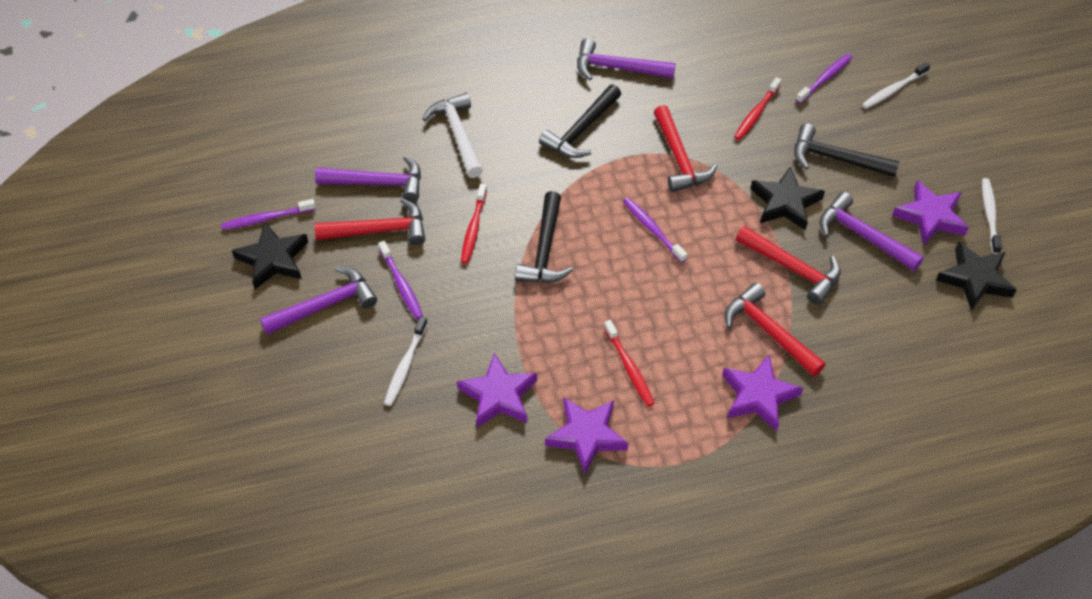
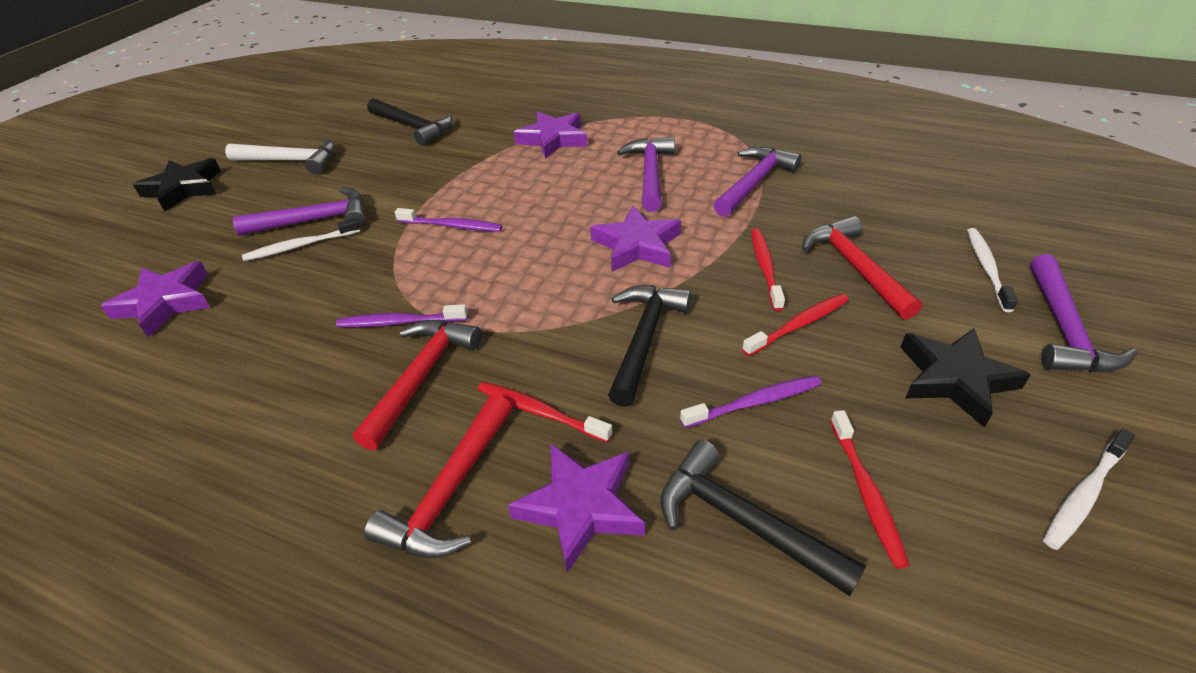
black star: [232,222,308,289] [750,166,825,230] [936,242,1017,311] = 3 -> [133,158,221,211] [900,328,1031,428] = 2
purple toothbrush: [221,199,316,230] [378,241,423,319] [623,198,687,263] [796,54,852,104] = 4 -> [336,304,468,327] [395,208,503,232] [680,375,821,428] = 3
red hammer: [314,198,425,245] [654,105,717,192] [725,283,826,377] [736,226,841,305] = 4 -> [353,320,481,450] [364,394,512,558] [802,216,922,320] = 3
red toothbrush: [461,184,487,264] [604,320,655,407] [734,77,782,140] = 3 -> [478,382,612,442] [742,294,849,356] [751,229,785,311] [830,410,909,569] = 4

